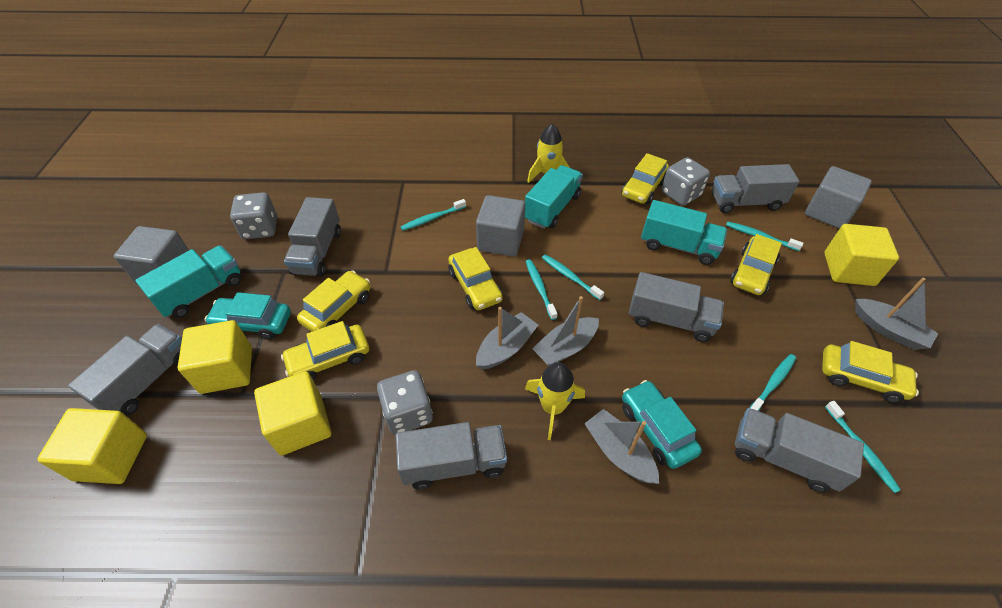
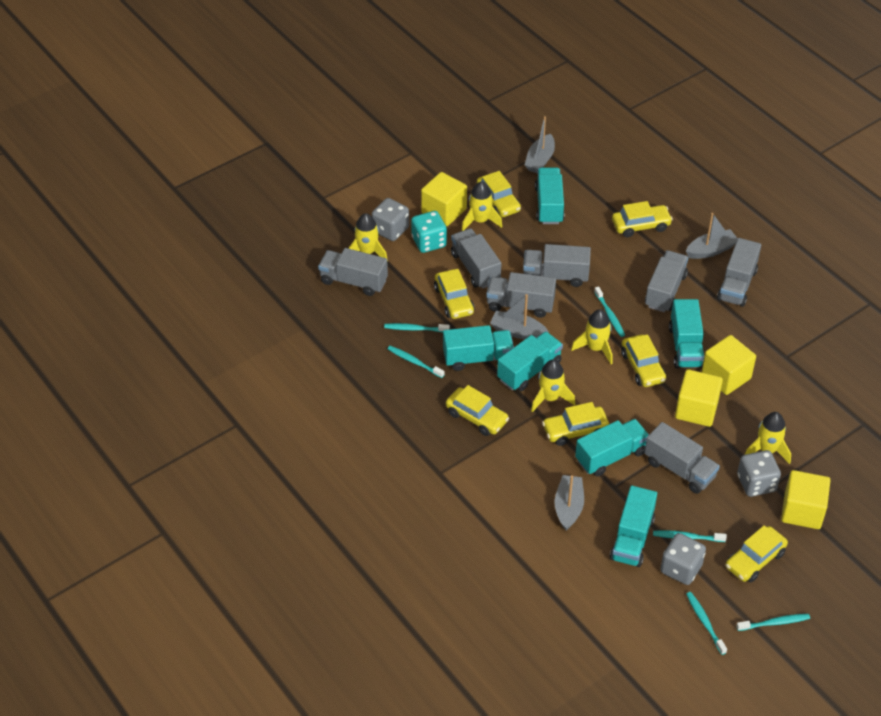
grey cube: [114,226,189,284] [476,195,525,256] [805,166,872,229] = 3 -> none = 0
grey truck: [68,324,182,416] [284,197,341,277] [396,422,507,490] [629,272,724,342] [712,164,799,213] [735,408,864,493] = 6 -> [318,248,388,296] [451,228,501,289] [486,272,556,318] [523,244,591,287] [644,422,720,494] [645,251,688,312] [717,238,761,307] = 7
turquoise car: [205,292,291,339] [622,380,702,469] = 2 -> none = 0
turquoise dice: none = 0 -> [411,211,447,253] = 1
turquoise truck: [135,246,242,318] [525,165,583,229] [641,200,727,265] = 3 -> [443,325,514,371] [497,332,563,391] [535,168,565,224] [575,419,649,476] [610,485,657,567] [669,299,704,368] = 6
yellow car: [281,321,369,380] [297,270,370,332] [448,247,503,310] [621,153,669,204] [730,234,782,295] [822,341,919,403] = 6 -> [434,269,475,319] [446,385,509,436] [477,171,521,217] [542,402,609,446] [612,201,673,237] [621,334,666,387] [725,525,788,582] = 7
yellow rocket: [525,363,585,440] [527,124,570,183] = 2 -> [348,213,388,262] [461,182,502,231] [531,359,575,412] [571,309,613,364] [745,412,791,464] = 5

